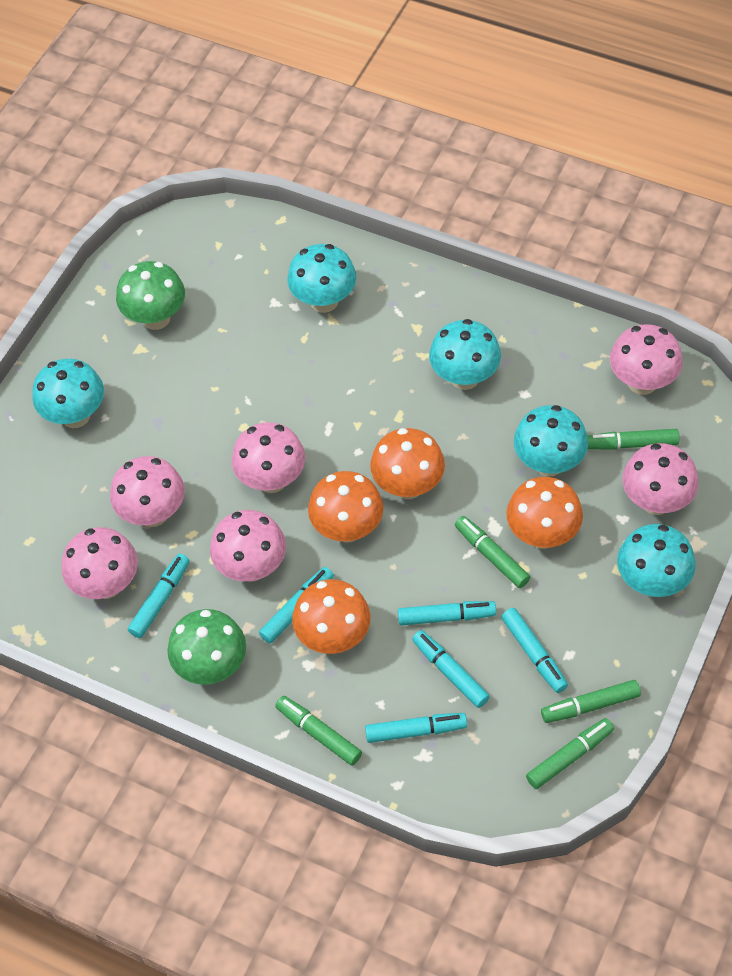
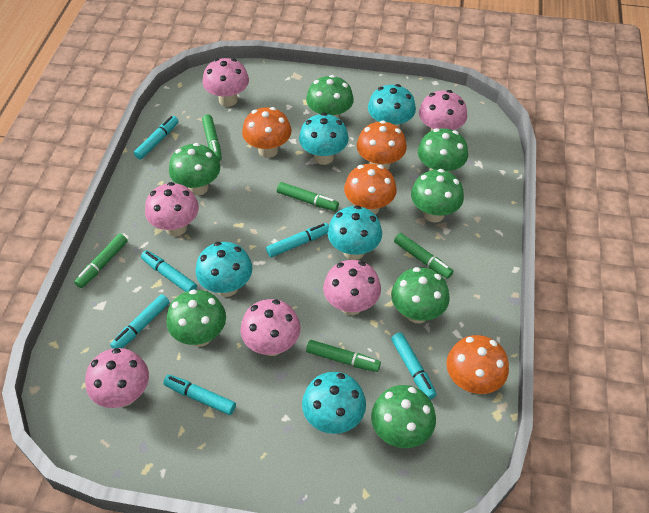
green mushroom: [116,261,185,330] [167,609,246,685] = 2 -> [166,289,226,347] [169,143,220,196] [306,75,354,118] [371,385,436,448] [391,267,450,323] [411,169,464,222] [418,128,468,172] = 7

